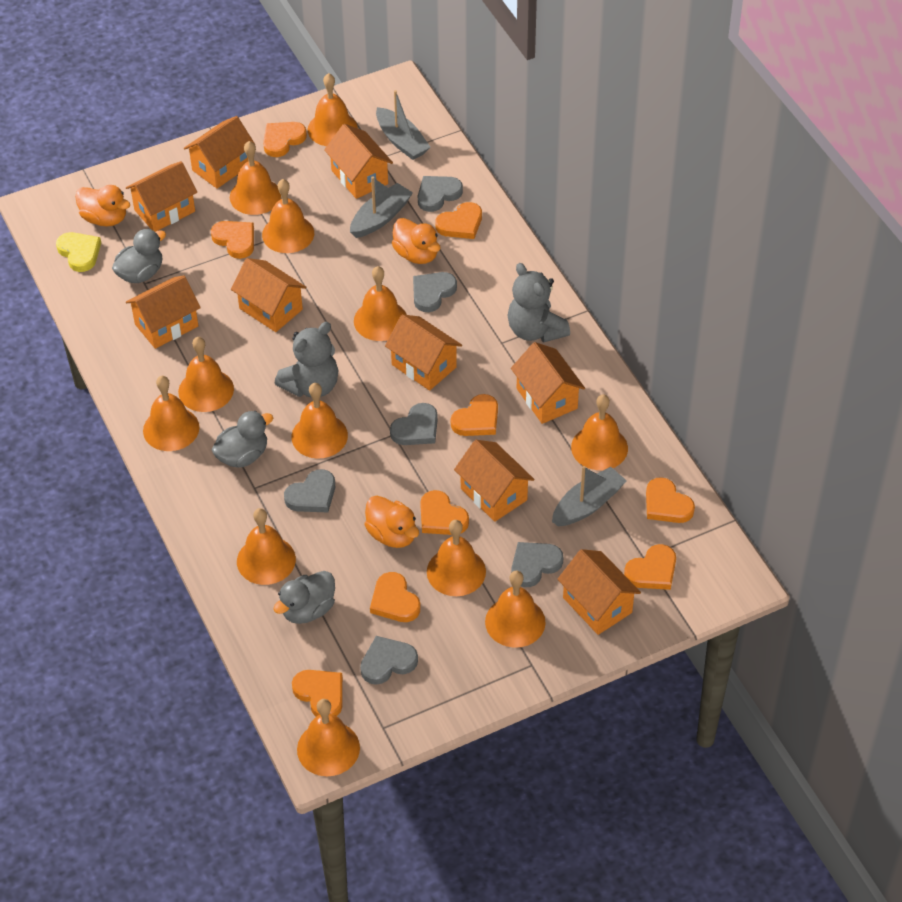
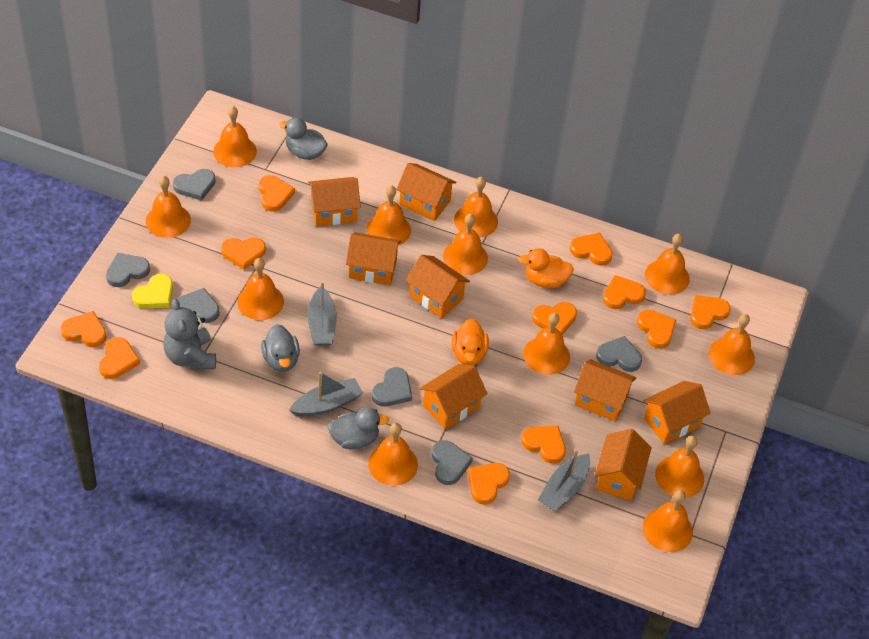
grey teddy bear: [275,322,338,398] [508,263,570,343] = 2 -> [163,299,216,370] = 1
orange duck: [75,185,131,227] [364,496,419,548] [392,218,440,264] = 3 -> [452,319,489,365] [518,248,574,289] = 2
orange heart: [211,221,254,259] [263,122,307,157] [292,670,343,717] [370,572,421,622] [420,490,469,535] [435,202,482,239] [451,394,498,436] [624,544,676,590] [646,477,695,523] = 9 -> [60,311,106,347] [99,337,140,379] [221,237,266,270] [259,175,295,212] [468,463,510,504] [521,426,566,464] [532,302,577,335] [570,233,613,266] [603,275,646,309] [637,310,676,349] [690,295,731,329] = 11
orange house: [126,161,197,232] [126,276,201,349] [184,116,255,189] [231,258,306,332] [324,124,393,199] [385,314,462,391] [454,440,534,522] [511,342,585,424] [557,549,641,635] = 9 -> [308,177,361,226] [346,232,401,285] [396,163,456,221] [406,255,470,318] [420,364,487,430] [574,359,636,422] [595,429,652,500] [644,381,711,444] = 8

